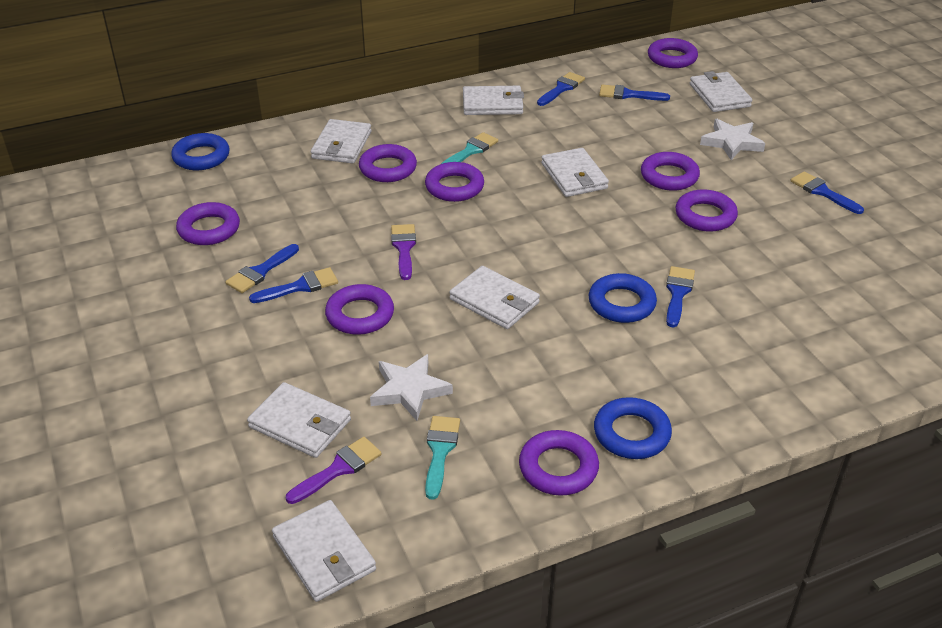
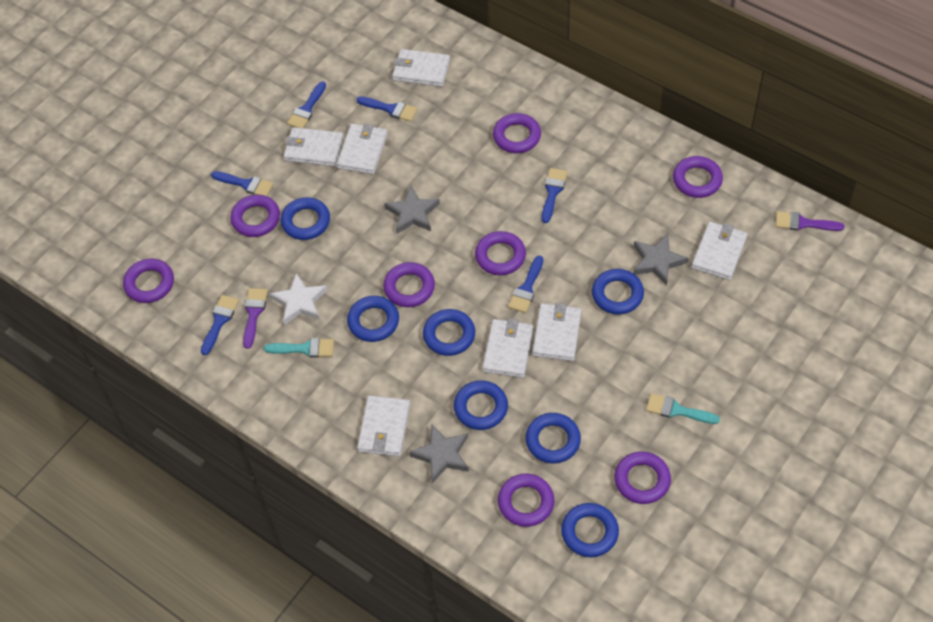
blue ring: [171,133,229,170] [589,273,657,323] [594,397,672,459] = 3 -> [281,197,330,240] [347,296,399,342] [423,309,475,356] [454,380,508,430] [525,413,581,464] [561,503,619,557] [592,269,644,314] = 7
grey star: none = 0 -> [384,186,440,234] [409,424,469,484] [633,234,689,286] = 3
white star: [370,354,453,421] [700,119,765,160] = 2 -> [270,273,327,325] = 1

